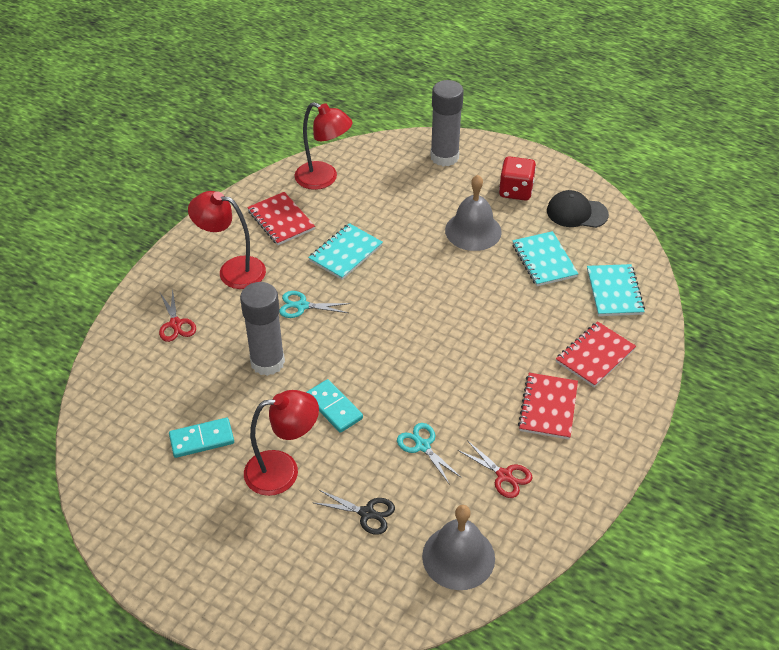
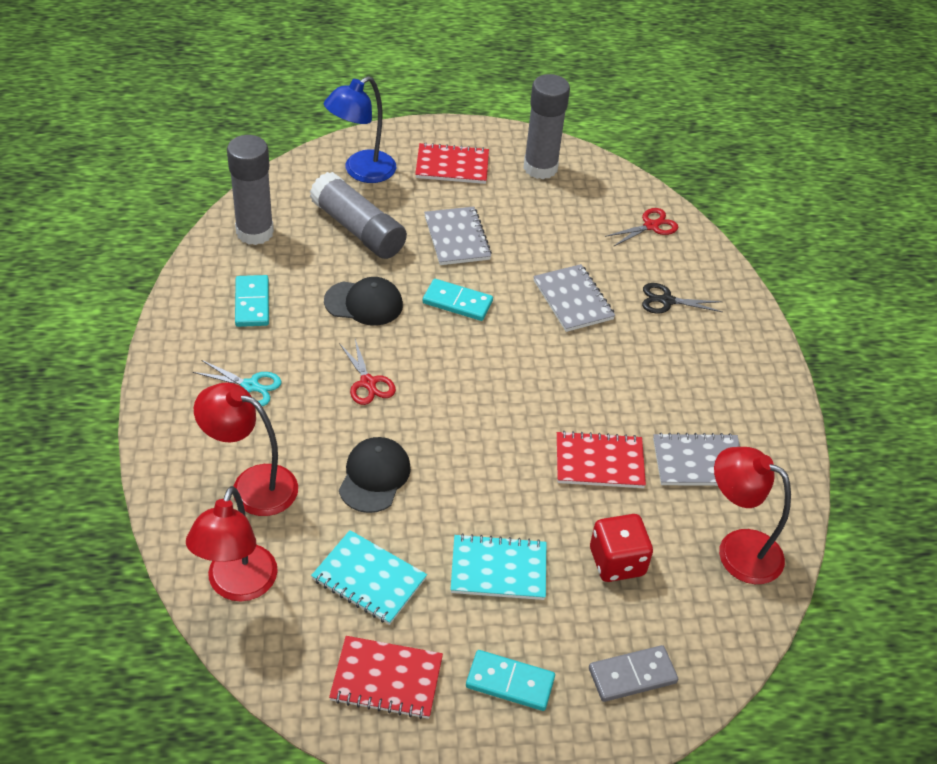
black cap: [547,190,609,228] = 1 -> [324,277,403,326] [339,437,411,513] = 2
blue lamp: none = 0 -> [324,76,396,183] = 1
grey bell: [422,505,495,590] [445,175,502,251] = 2 -> none = 0
grey domino: none = 0 -> [589,645,678,702] = 1
grey glue stick: [240,282,285,376] [430,80,464,166] = 2 -> [227,135,274,245] [310,172,407,259] [524,74,570,179] = 3
grey notebook: none = 0 -> [424,206,492,265] [533,264,615,332] [653,433,740,486] = 3
turquoise domino: [169,418,234,458] [306,379,363,433] = 2 -> [235,275,269,327] [423,279,493,321] [466,650,555,711] = 3
turquoise notebook: [308,223,383,280] [512,231,579,286] [587,264,645,316] = 3 -> [311,530,427,625] [450,533,546,600] = 2
turquoise scissors: [279,291,350,318] [397,423,462,485] = 2 -> [193,360,282,406] = 1

